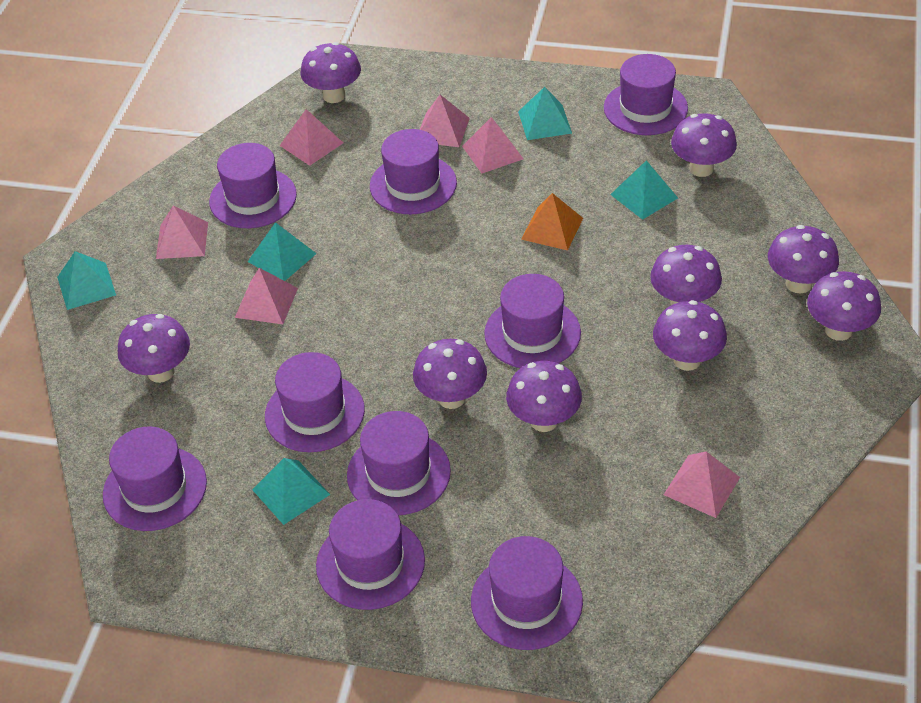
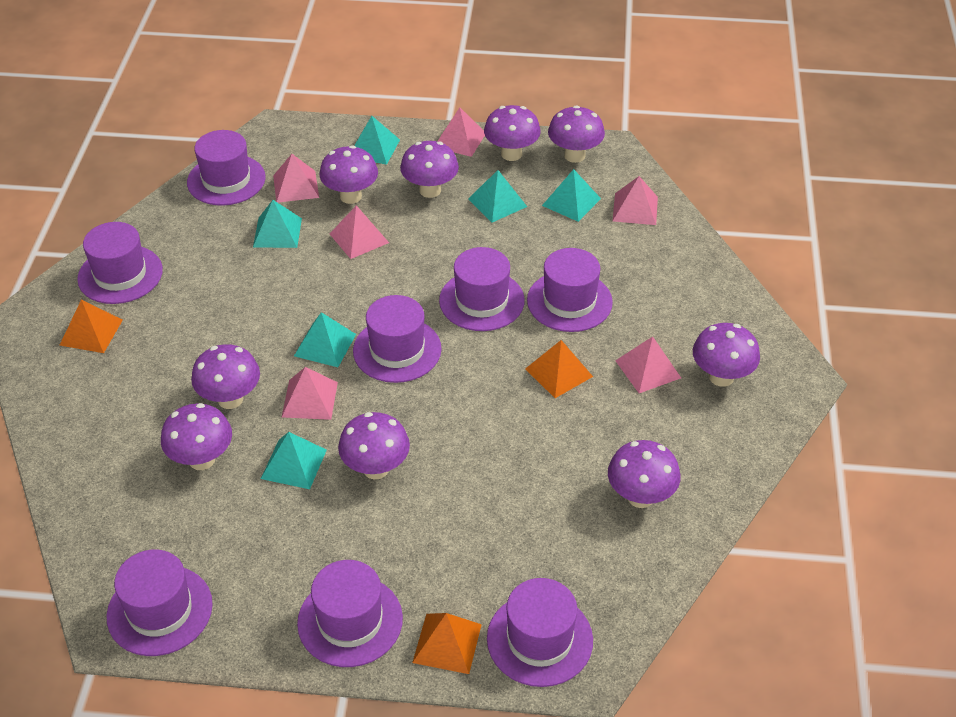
orange pyramid: [521,193,583,251] = 1 -> [60,300,123,353] [412,613,482,674] [525,340,593,398] = 3
purple hat: [103,426,207,531] [209,143,297,228] [265,352,365,452] [316,499,425,610] [347,411,451,515] [370,129,457,214] [471,536,583,650] [484,274,581,368] [604,54,688,135] = 9 -> [77,222,163,304] [107,549,213,656] [187,130,266,206] [297,560,403,667] [353,295,442,383] [439,247,525,331] [487,578,593,687] [527,248,613,332] = 8
turquoise pyramid: [57,251,116,310] [248,222,317,281] [252,458,330,525] [518,87,572,140] [610,160,678,220] = 5 -> [253,200,302,248] [261,432,327,489] [294,312,356,367] [354,116,400,165] [468,170,527,222] [542,169,601,222] = 6

